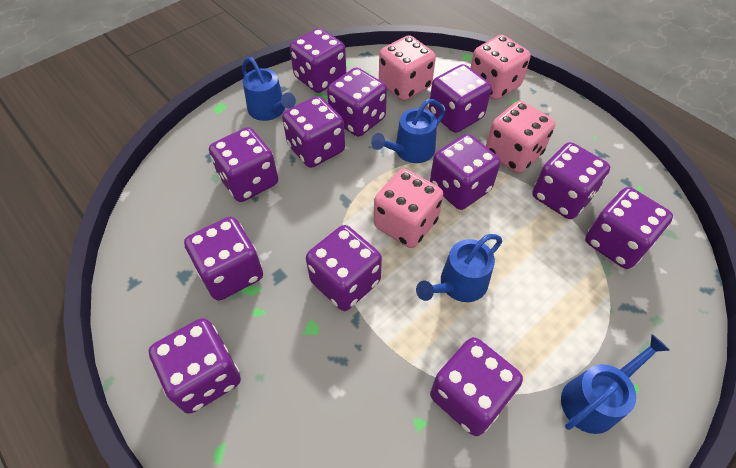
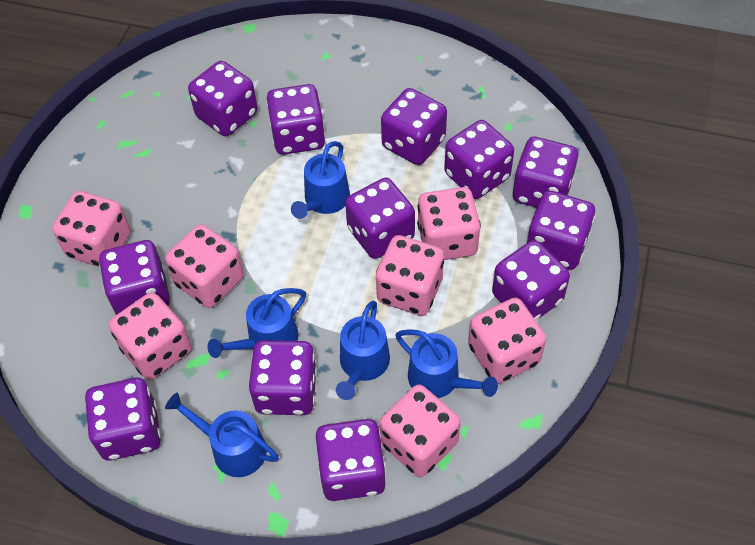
blue watering can: [242,57,296,121] [371,99,445,163] [416,234,502,302] [561,334,670,434] = 4 -> [165,393,279,477] [207,288,306,358] [291,141,350,219] [336,301,390,400] [395,329,498,398] = 5
pink dice: [374,169,443,248] [379,35,436,101] [470,35,531,100] [486,101,555,173] = 4 -> [52,191,131,267] [109,292,192,380] [165,225,244,308] [376,235,444,316] [379,384,461,477] [417,187,481,260] [468,297,546,384] = 7

